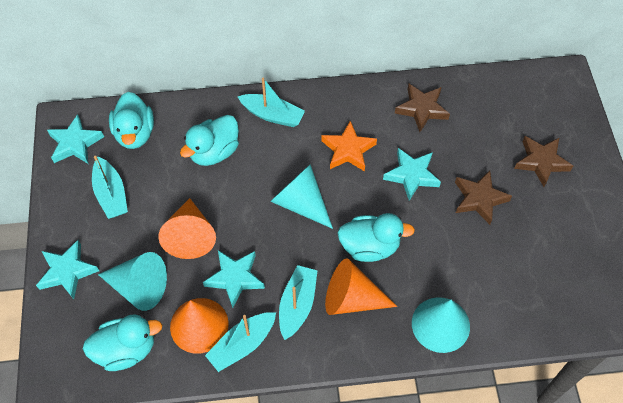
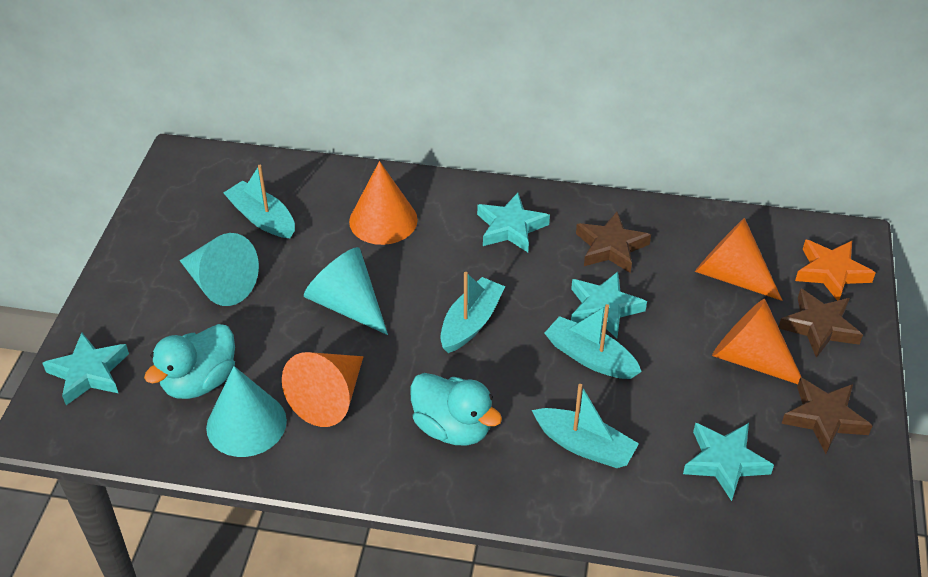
orange cone: [158,198,216,259] [170,298,229,354] [325,258,397,315] = 3 -> [282,352,363,427] [349,161,418,245] [695,218,782,301] [712,299,802,384] = 4
turquoise duck: [83,314,162,371] [109,92,154,149] [180,115,239,166] [337,213,415,262] = 4 -> [144,324,235,399] [410,373,502,446] = 2

